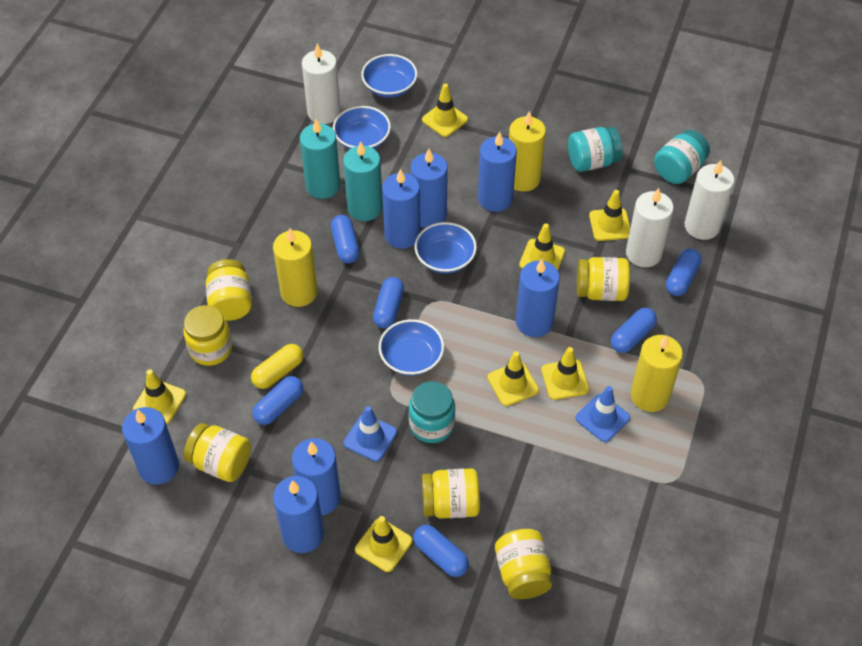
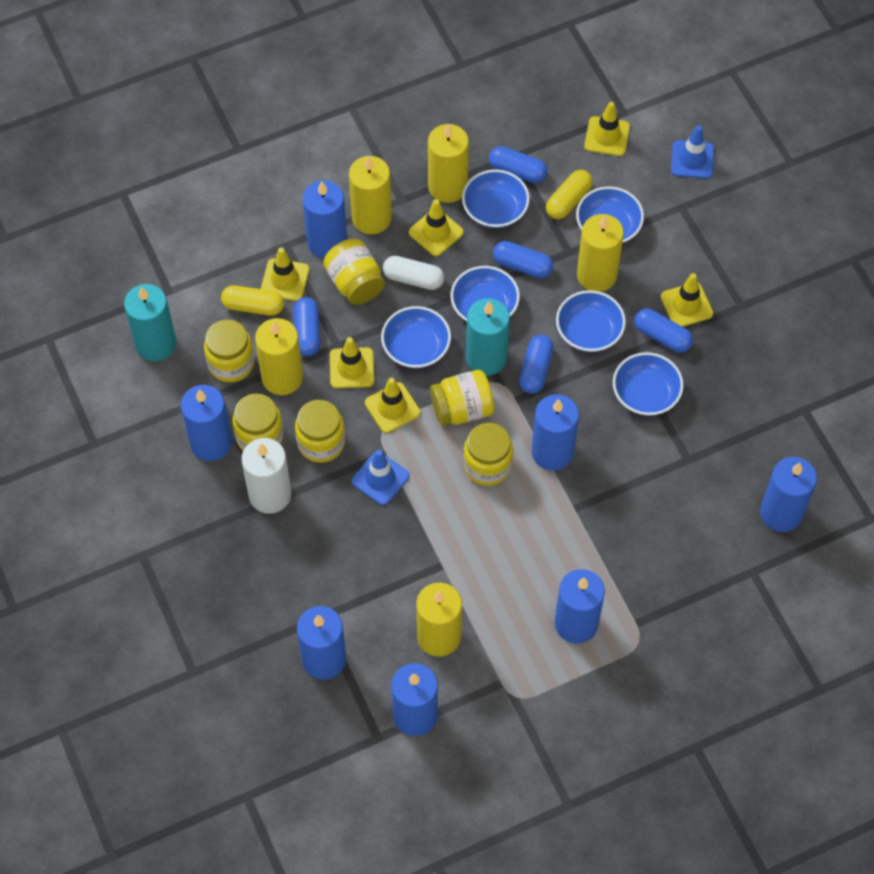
blue bowl: [333,106,391,149] [361,54,417,98] [379,319,444,376] [415,222,477,273] = 4 -> [381,306,451,368] [451,266,520,321] [462,169,530,228] [556,290,626,352] [576,186,644,243] [613,352,684,416] = 6
blue capsule: [253,376,303,425] [331,215,360,263] [373,277,404,329] [413,525,469,577] [611,308,657,353] [666,249,701,296] = 6 -> [293,297,320,356] [489,146,547,183] [493,241,553,278] [519,335,553,394] [634,308,693,353] = 5
turquoise jar: [409,381,455,443] [568,127,623,172] [654,130,710,184] = 3 -> none = 0
white candle: [302,43,341,124] [626,188,674,267] [684,160,735,240] = 3 -> [242,438,291,514] = 1
white capsule: none = 0 -> [383,256,444,290] = 1
yellow candle: [273,228,318,307] [509,111,546,192] [631,335,683,412] = 3 -> [255,318,303,395] [349,156,392,234] [416,583,462,656] [428,124,469,203] [577,214,624,292] = 5
yellow capsule: [251,344,304,389] = 1 -> [221,285,284,316] [546,170,593,219] = 2
yellow traffic cone: [133,369,186,424] [355,516,412,572] [422,84,468,137] [488,351,539,406] [519,223,565,270] [541,347,589,400] [589,190,631,241] = 7 -> [260,247,309,301] [330,337,374,388] [365,377,420,433] [409,199,464,256] [584,102,630,156] [661,273,713,327] = 6

